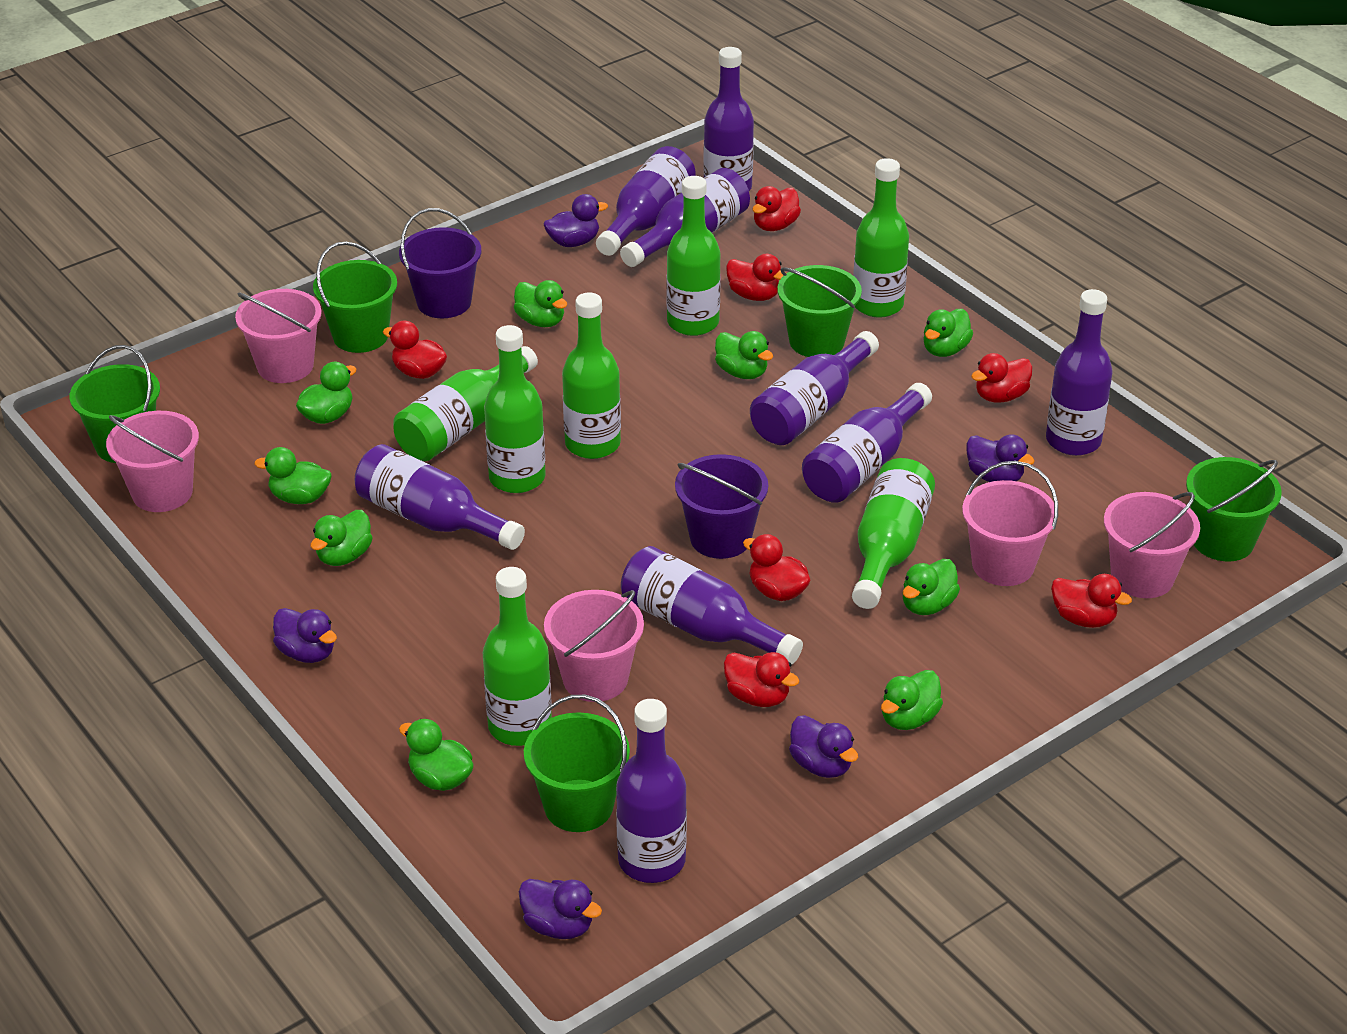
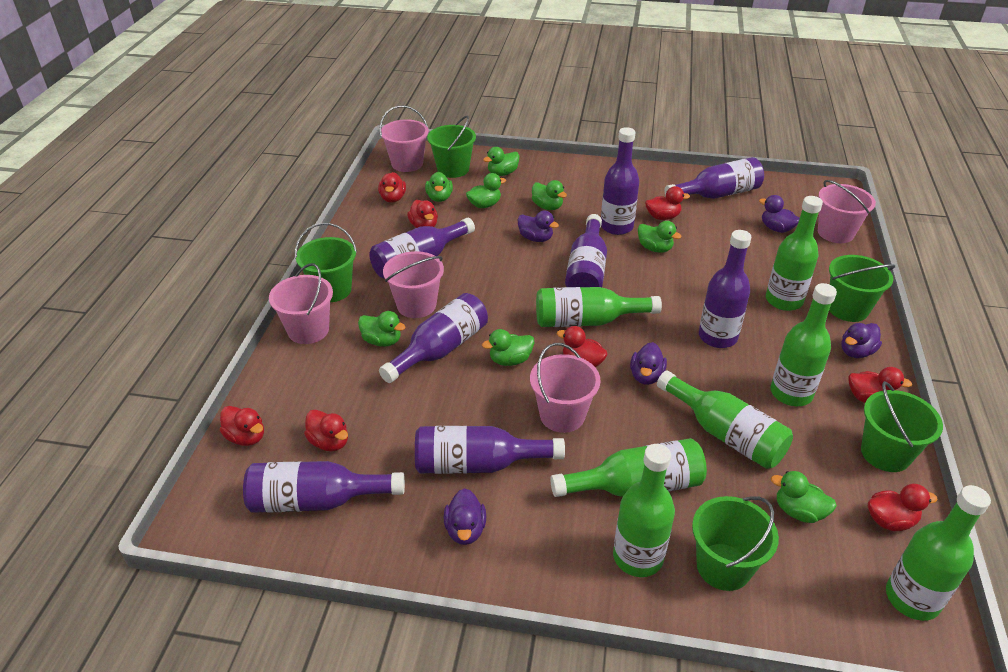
green duck: [254,447,331,504] [296,362,357,424] [310,510,373,566] [399,719,473,791] [514,280,567,327] [715,331,773,379] [881,670,943,730] [903,559,960,615] [923,309,973,357] = 9 -> [358,311,405,347] [425,172,453,202] [466,173,506,208] [482,329,534,366] [483,147,520,176] [532,180,567,210] [638,221,681,253] [771,471,837,523] = 8
purple bottle: [355,444,525,550] [596,146,696,256] [616,699,687,883] [620,168,750,267] [621,546,803,664] [703,47,754,191] [750,331,879,445] [802,383,932,503] [1046,289,1112,456] = 9 -> [243,461,405,513] [369,218,475,279] [379,293,488,383] [415,426,565,474] [565,214,607,287] [601,127,639,235] [665,157,764,199] [699,230,751,348] = 8
purple bucket: [399,208,482,318] [675,454,768,559] = 2 -> none = 0
red duck: [383,321,447,379] [724,652,799,707] [726,254,786,301] [743,534,811,601] [752,186,801,231] [971,353,1032,403] [1051,574,1132,628] = 7 -> [220,406,264,446] [304,410,348,451] [378,172,406,203] [407,200,438,228] [557,326,608,367] [645,186,690,220] [848,367,912,403] [868,484,937,531] = 8

